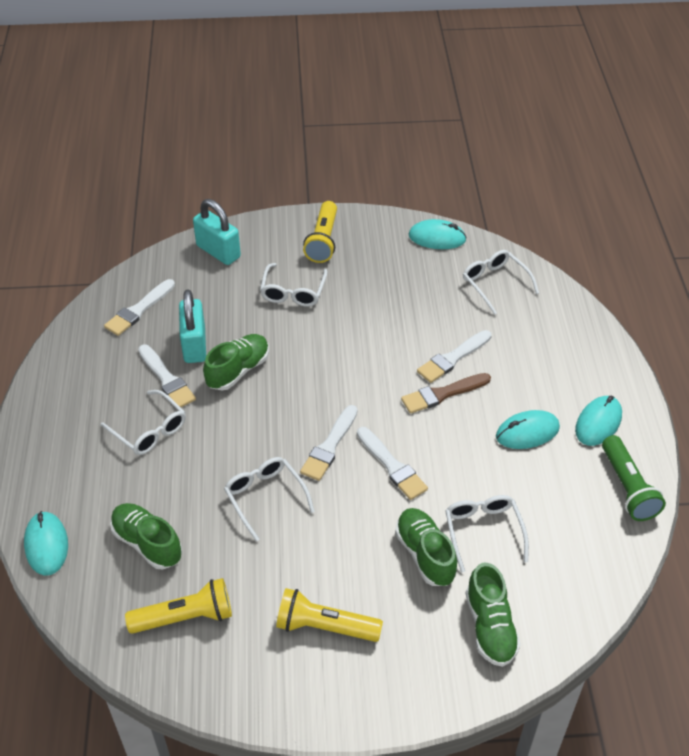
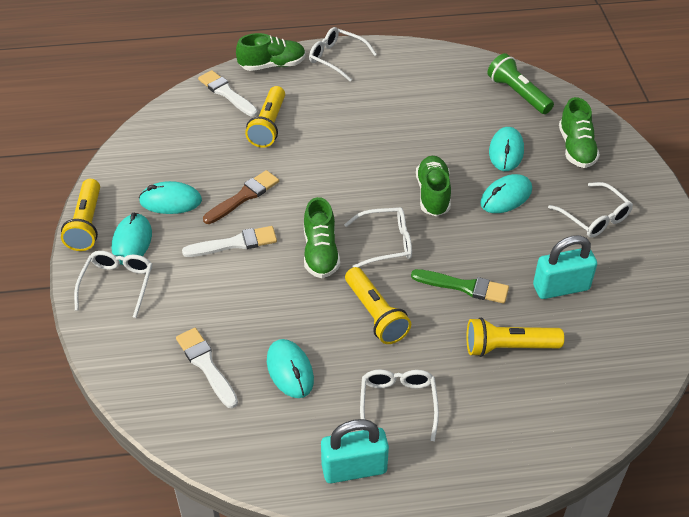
green brush: none = 0 -> [411,269,509,304] = 1
turquoise mouse: [24,511,68,576] [409,219,467,249] [496,410,560,449] [575,396,622,446] = 4 -> [112,213,152,265] [139,181,202,214] [267,339,314,398] [480,174,532,213] [489,127,524,171] = 5
white brush: [104,279,175,336] [138,344,196,407] [300,405,358,481] [357,427,428,500] [417,330,492,383] = 5 -> [176,328,238,408] [182,226,277,257] [198,70,258,117] = 3
yellow flashlight: [125,578,232,634] [276,588,383,642] [303,201,337,263] = 3 -> [61,179,100,251] [245,86,285,148] [345,267,411,344] [466,318,564,357] = 4

